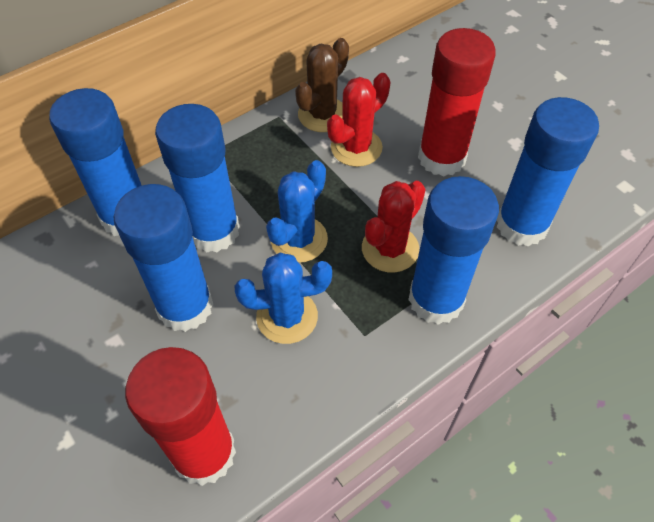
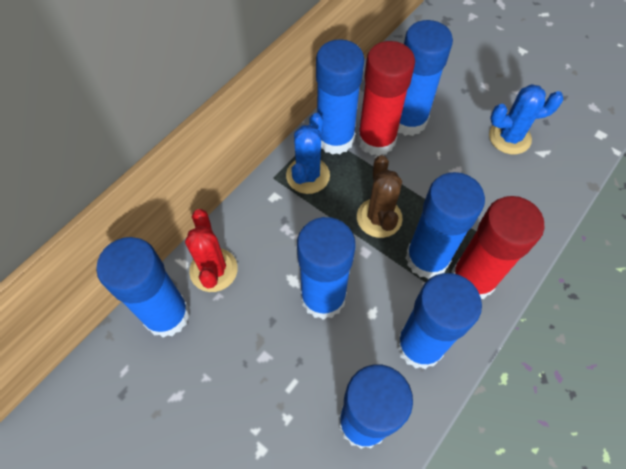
blue glue stick: [49,88,142,236] [114,184,213,332] [155,104,240,253] [408,176,499,325] [497,97,599,247] = 5 -> [96,237,190,338] [297,217,356,320] [316,39,365,155] [339,364,413,449] [397,273,482,369] [398,20,453,136] [406,172,485,279] = 7
red cactus: [327,73,391,167] [362,181,426,272] = 2 -> [185,209,238,292] = 1

